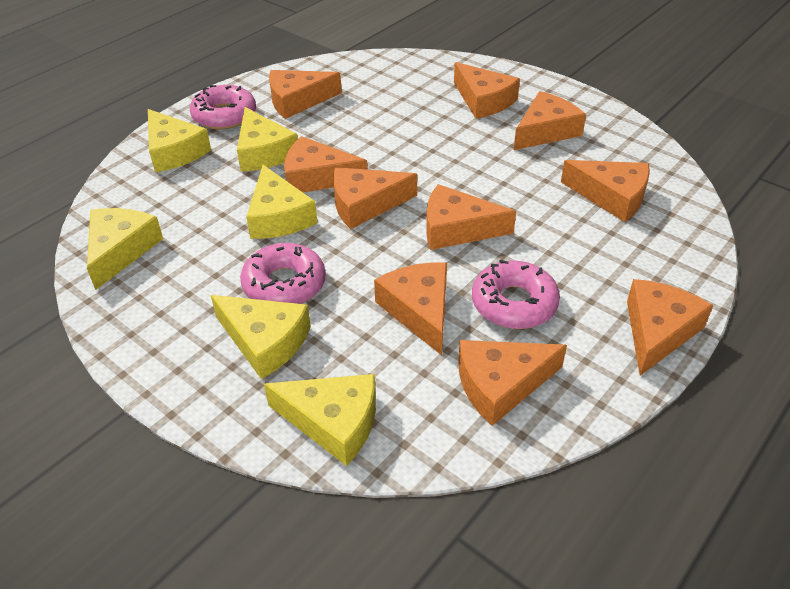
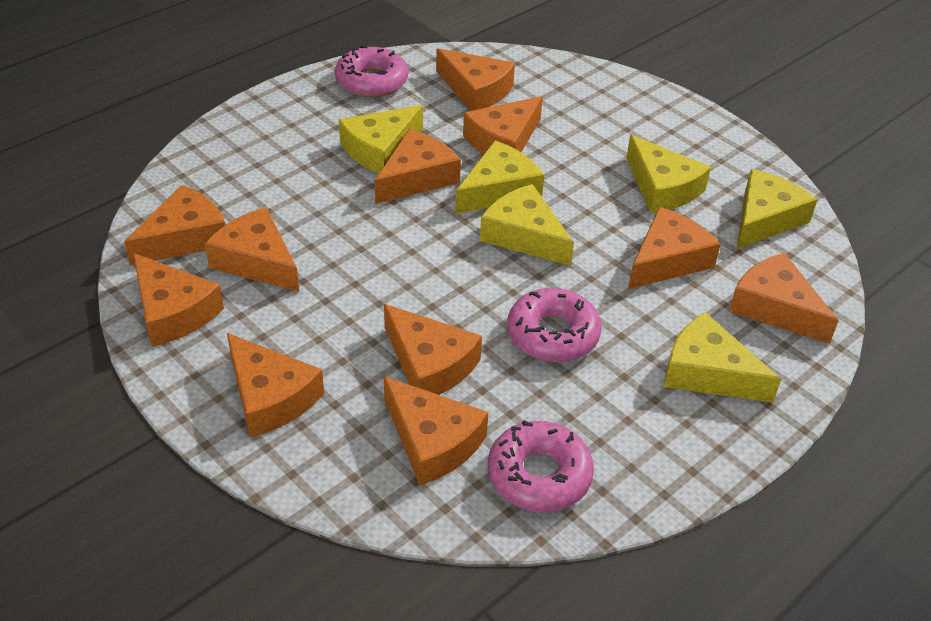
orange cheese: [269,70,342,119] [284,136,367,193] [333,167,417,229] [374,262,447,355] [426,184,516,250] [454,62,520,119] [458,340,567,426] [514,91,586,150] [561,160,650,222] [627,279,713,376] = 10 -> [124,185,226,266] [133,253,224,347] [205,207,299,292] [227,333,324,438] [375,129,461,204] [384,304,482,395] [384,376,488,485] [436,48,515,111] [463,96,543,154] [628,207,721,289] [729,253,839,344] = 11

